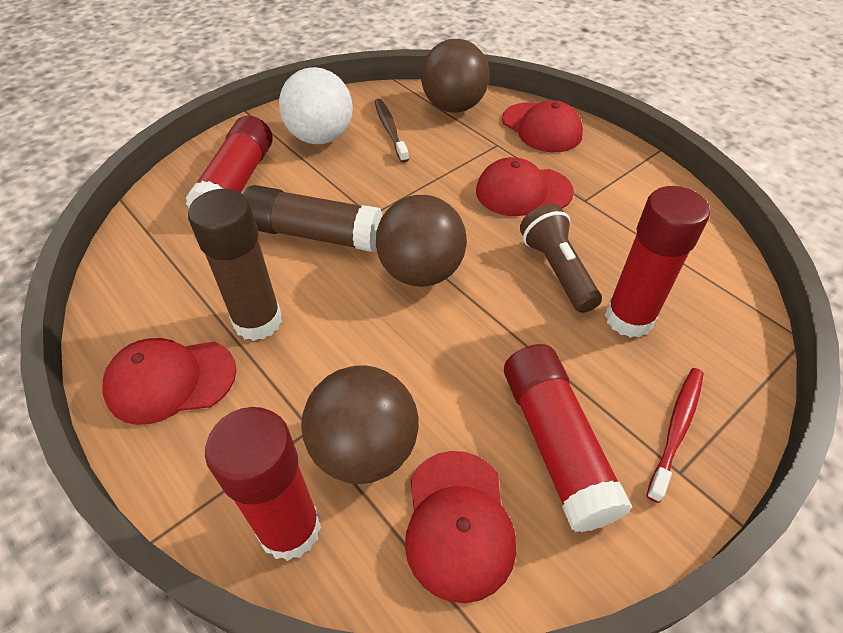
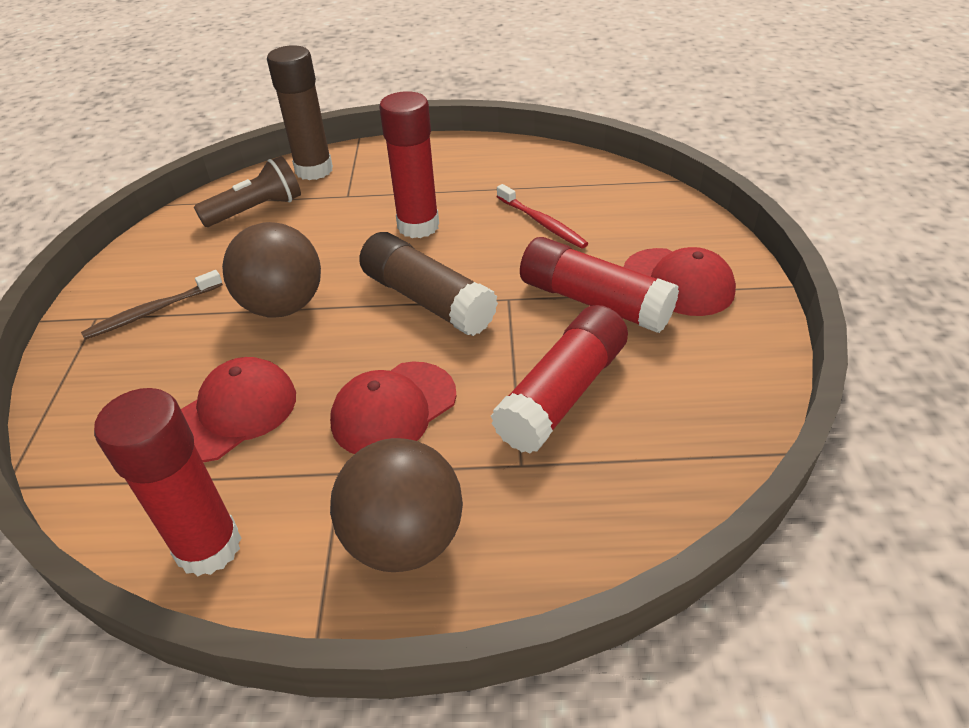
brown ball: [301,365,419,484] [376,195,467,287] [421,39,490,113] = 3 -> [222,222,321,318] [330,438,463,572] = 2
red cap: [102,338,237,425] [405,451,516,603] [476,157,574,216] [502,100,583,152] = 4 -> [181,357,296,462] [330,362,457,454] [624,247,736,316] = 3
white ball: [279,67,353,144] = 1 -> none = 0

